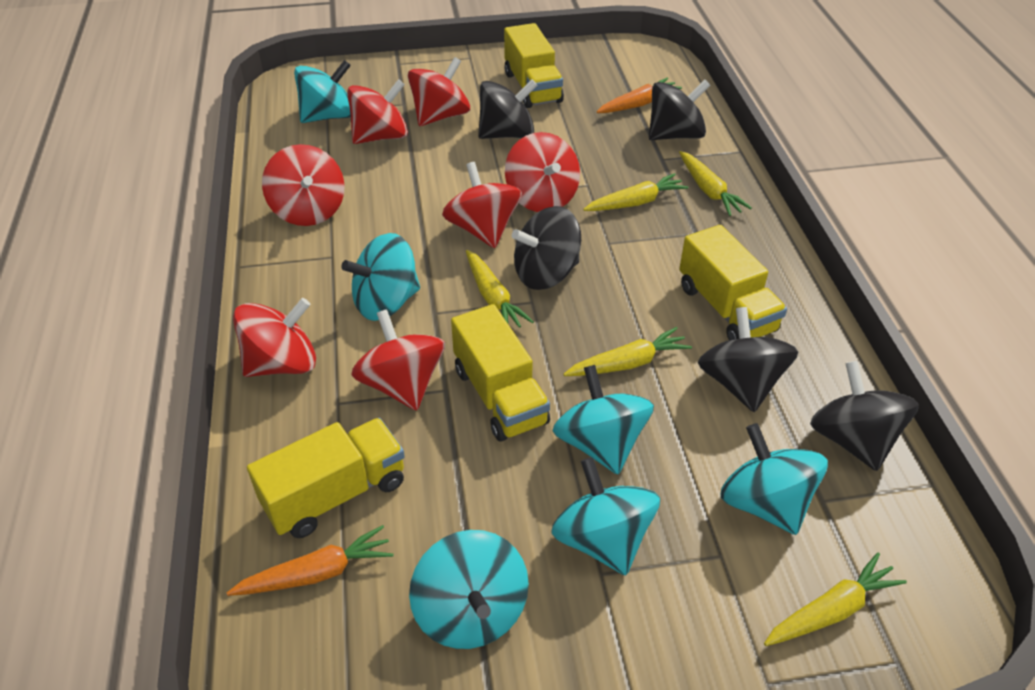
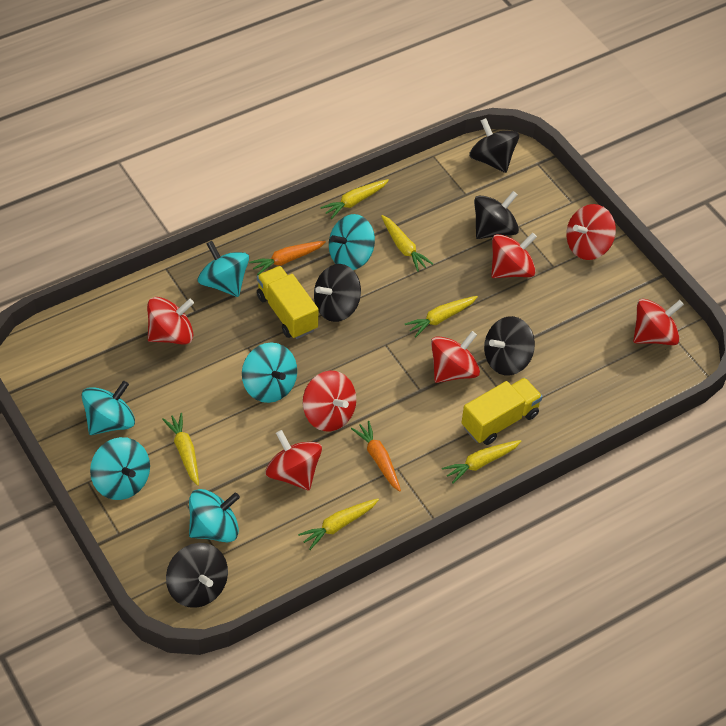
yellow carrot: [466,250,534,328] [563,327,692,376] [583,173,688,211] [679,151,752,216] [764,553,907,646] = 5 -> [162,413,199,486] [298,498,379,550] [320,179,389,219] [381,215,433,272] [405,296,478,337] [442,440,522,484] = 6
yellow truck: [247,418,405,538] [451,304,550,442] [504,23,564,108] [679,225,787,340] = 4 -> [257,266,319,339] [461,378,543,445] = 2

